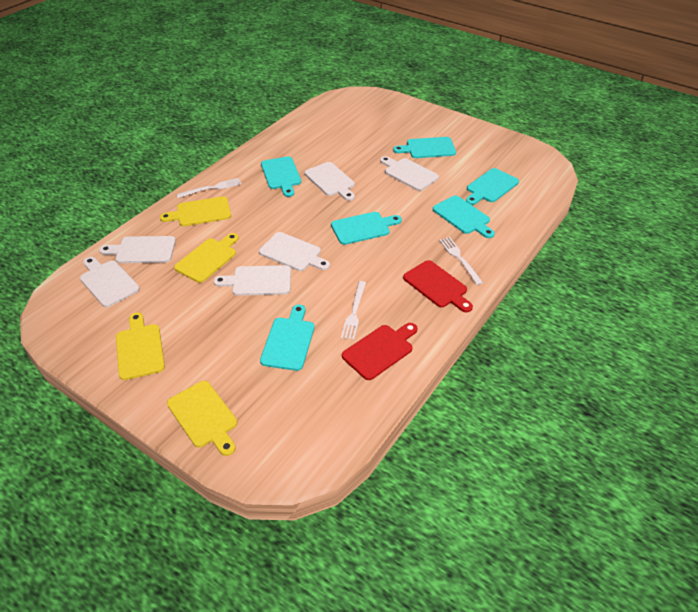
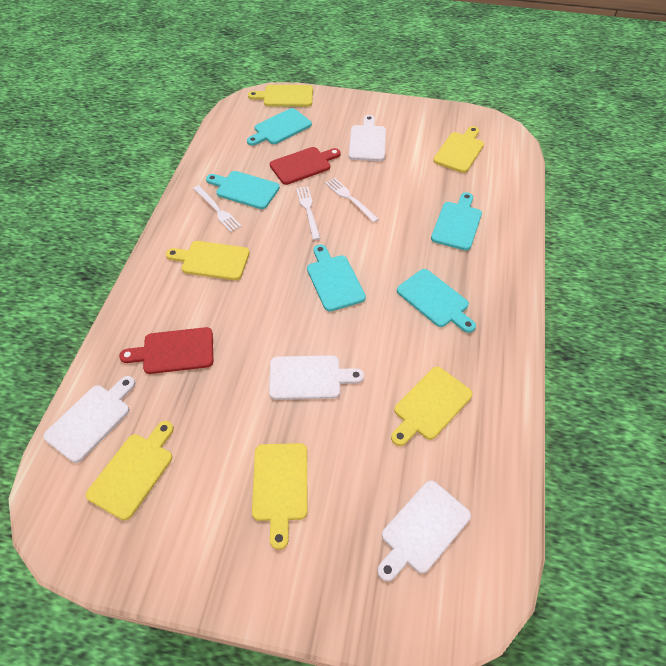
turquoise cutting board: [260,305,314,371] [261,157,301,197] [331,212,402,245] [393,137,456,158] [433,196,495,238] [466,168,519,205] = 6 -> [206,171,280,209] [247,108,312,146] [307,245,366,312] [397,269,476,333] [431,192,482,251] = 5
white cutting board: [80,257,140,307] [99,236,176,263] [214,265,291,296] [259,232,330,271] [305,162,355,201] [380,156,439,191] = 6 -> [43,376,136,463] [269,355,364,400] [349,115,386,161] [377,480,471,582] = 4
yellow cutting board: [116,312,165,380] [160,196,231,226] [167,381,237,456] [174,233,239,283] = 4 -> [86,421,174,520] [166,241,250,280] [248,85,313,107] [252,443,308,550] [391,367,473,446] [433,126,484,173] = 6

